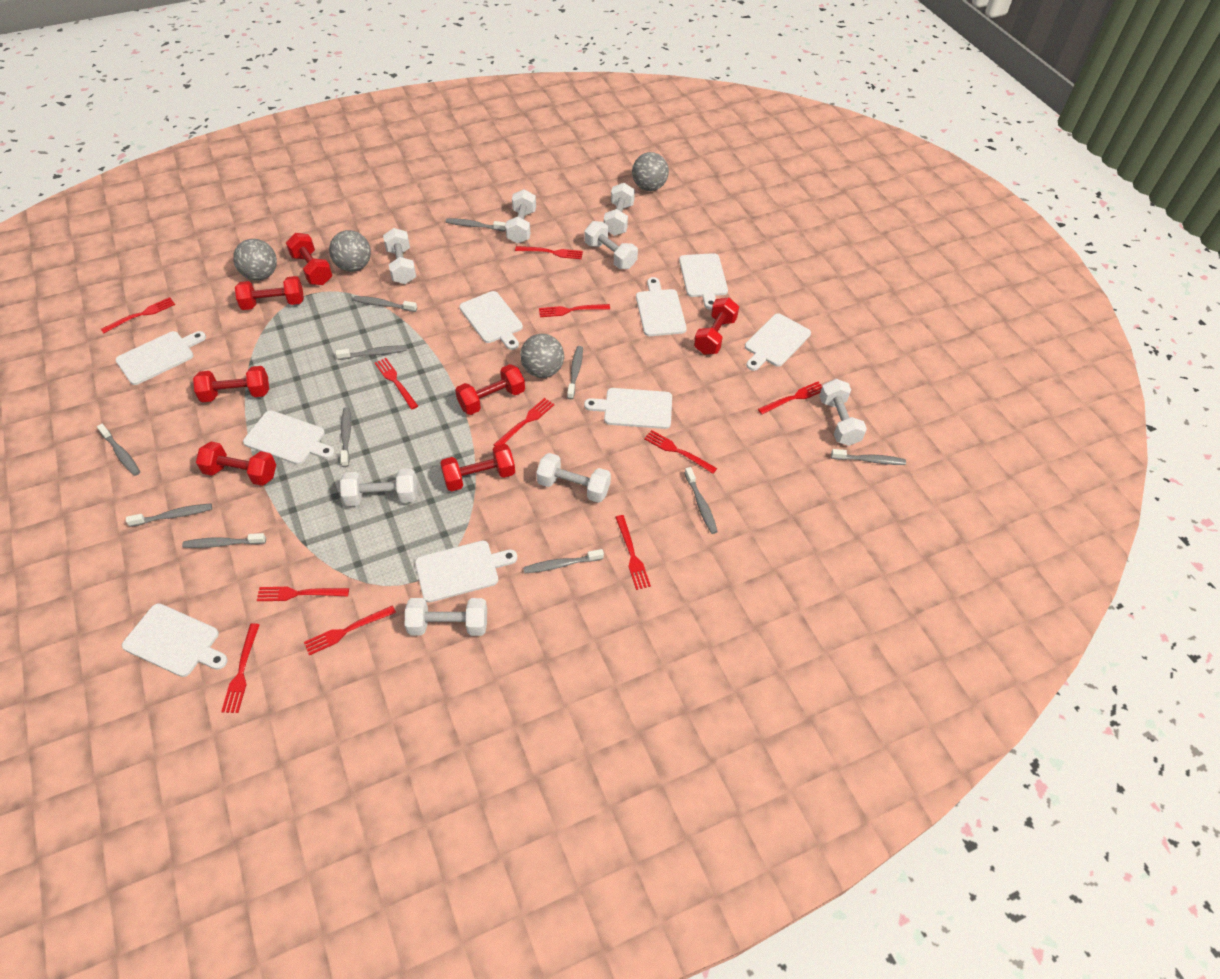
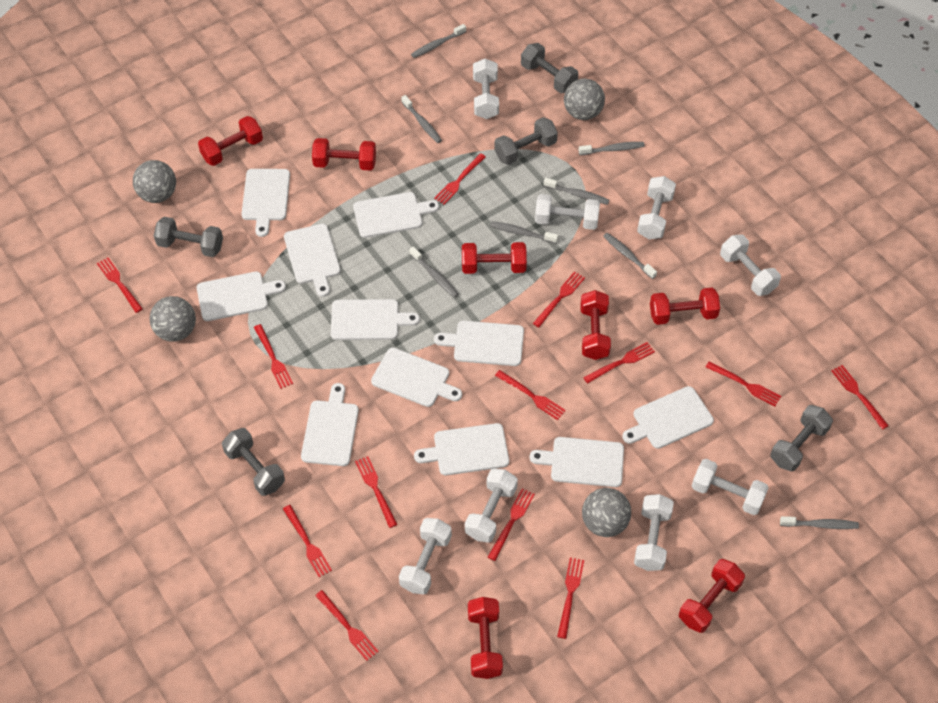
grey dumbbell: none = 0 -> [154,217,223,257] [222,428,285,496] [494,117,558,165] [521,43,578,93] [770,405,833,471] = 5
grey toothbrush: [97,424,140,476] [126,503,212,527] [182,533,266,548] [335,346,407,360] [340,407,351,467] [353,296,417,312] [446,218,506,231] [523,549,604,574] [567,346,583,399] [684,467,718,534] [831,449,906,465] = 11 -> [401,95,442,143] [409,247,459,298] [411,24,466,58] [490,221,558,244] [543,178,609,205] [578,142,645,155] [603,233,657,279] [780,516,859,529] = 8
red fork: [101,297,175,334] [221,623,260,713] [257,587,349,601] [304,605,396,655] [375,358,418,410] [493,398,554,446] [515,246,583,259] [539,304,610,317] [615,515,651,590] [644,430,717,474] [758,382,822,415] = 11 -> [97,257,143,313] [254,324,293,389] [283,505,332,577] [315,590,379,661] [355,456,398,528] [434,153,486,205] [488,488,535,561] [495,370,566,420] [533,271,585,327] [557,557,584,639] [583,342,655,384] [706,361,781,406] [831,365,889,430] = 13
white cutting board: [116,331,206,385] [122,603,228,677] [243,410,335,465] [415,541,517,603] [459,291,523,350] [584,388,672,429] [636,277,687,336] [679,253,728,310] [745,313,811,371] = 9 -> [197,272,286,321] [242,169,290,237] [284,224,341,297] [301,383,359,466] [331,299,420,340] [353,192,439,238] [371,348,462,407] [414,423,509,475] [434,321,524,366] [530,437,624,487] [622,386,714,449] = 11

